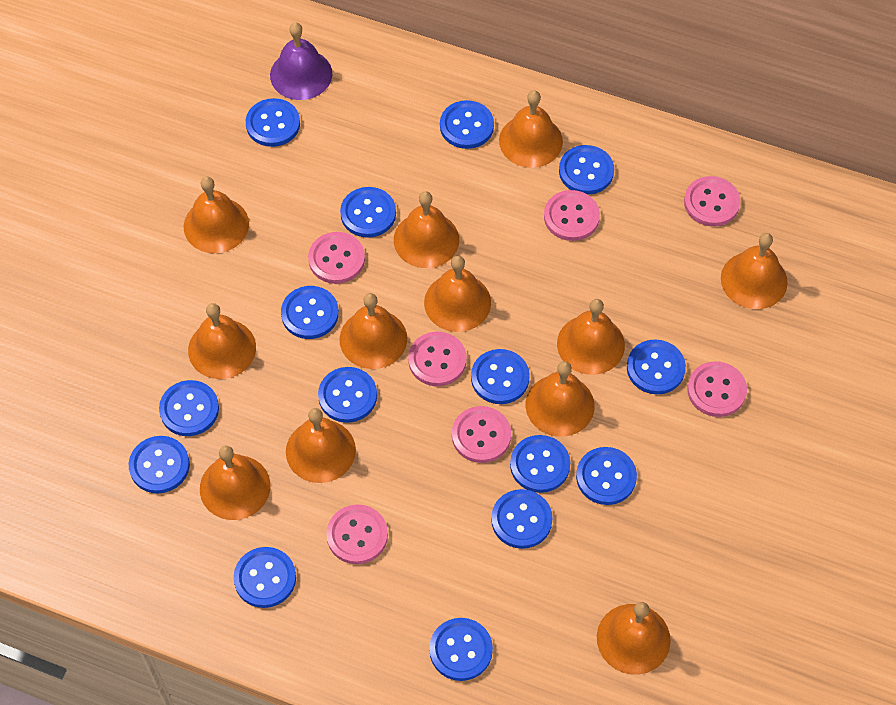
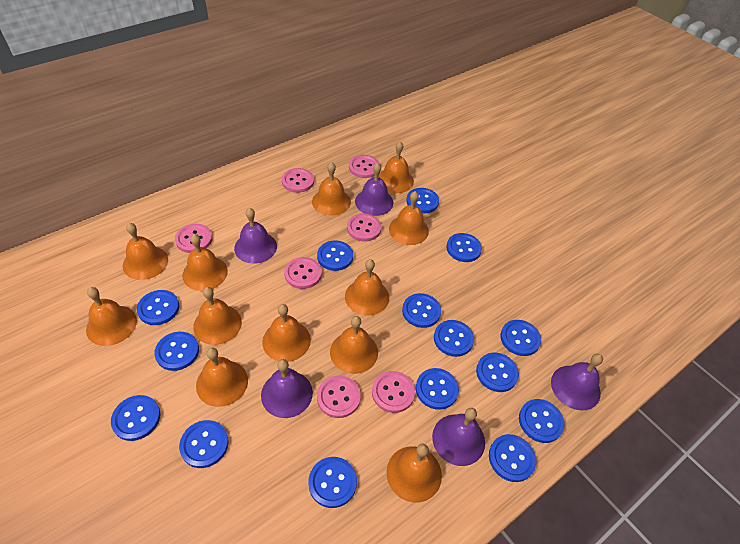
purple bell: [270,22,332,100] = 1 -> [234,208,277,264] [261,359,313,418] [355,163,393,216] [432,408,485,466] [551,354,603,410] = 5

